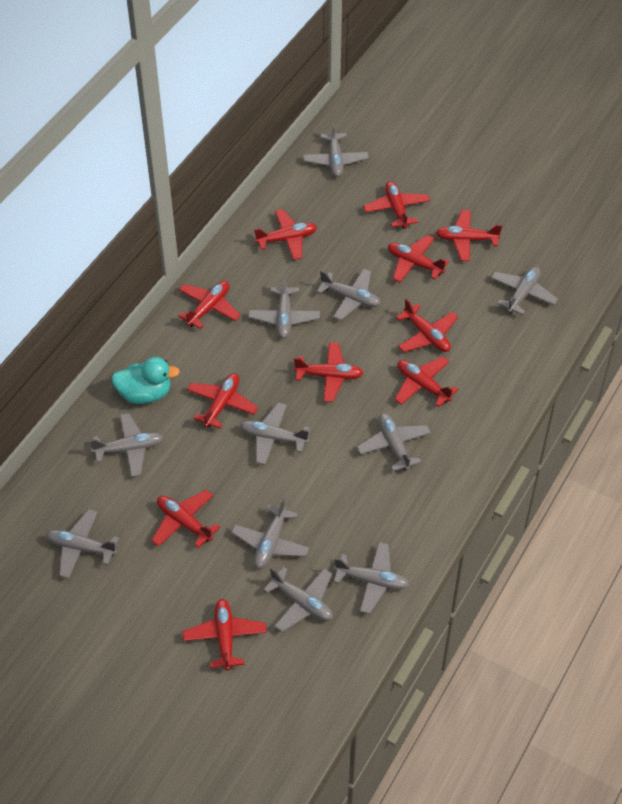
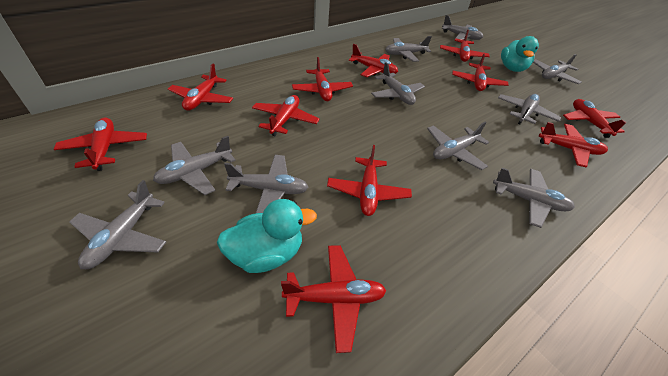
grey plane: [46,509,119,579] [89,413,163,477] [231,497,310,569] [240,403,310,465] [248,276,320,339] [263,567,333,632] [303,122,369,177] [317,269,381,320] [334,542,409,614] [357,413,431,471] [491,266,558,315] = 11 -> [70,180,166,269] [153,136,236,195] [224,155,309,213] [371,62,425,105] [385,36,432,62] [427,122,489,170] [442,15,483,40] [493,168,575,228] [498,94,561,125] [533,54,582,84] = 10
turquoise duck: [111,357,180,404] = 1 -> [217,199,317,273] [501,36,539,72] = 2

